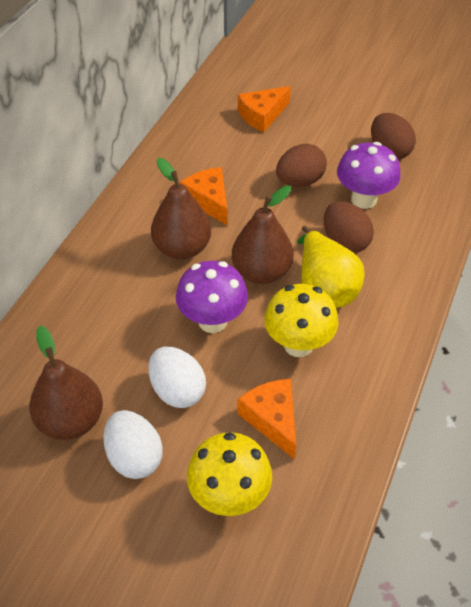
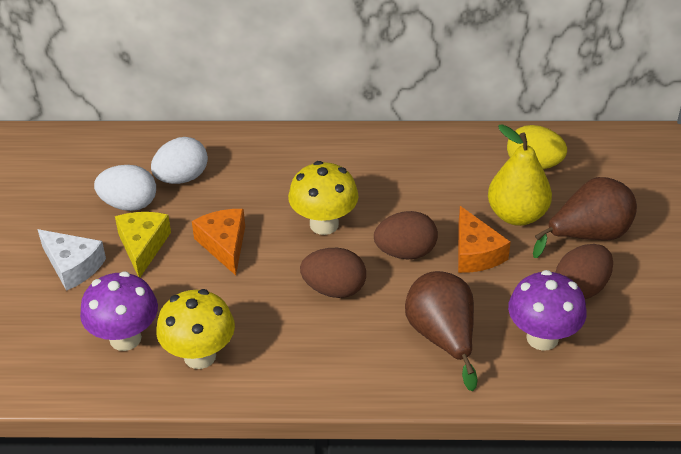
brown pear: [29,326,103,440] [151,158,211,260] [232,185,294,284] = 3 -> [405,271,478,391] [533,177,637,258] = 2
orange cheese: [180,167,228,226] [237,379,296,460] [238,86,291,132] = 3 -> [192,209,245,275] [458,206,511,273] = 2
white cheese: none = 0 -> [38,229,106,291] = 1
yellow cheese: none = 0 -> [115,212,171,278] = 1
yellow egg: none = 0 -> [507,125,567,169] = 1

